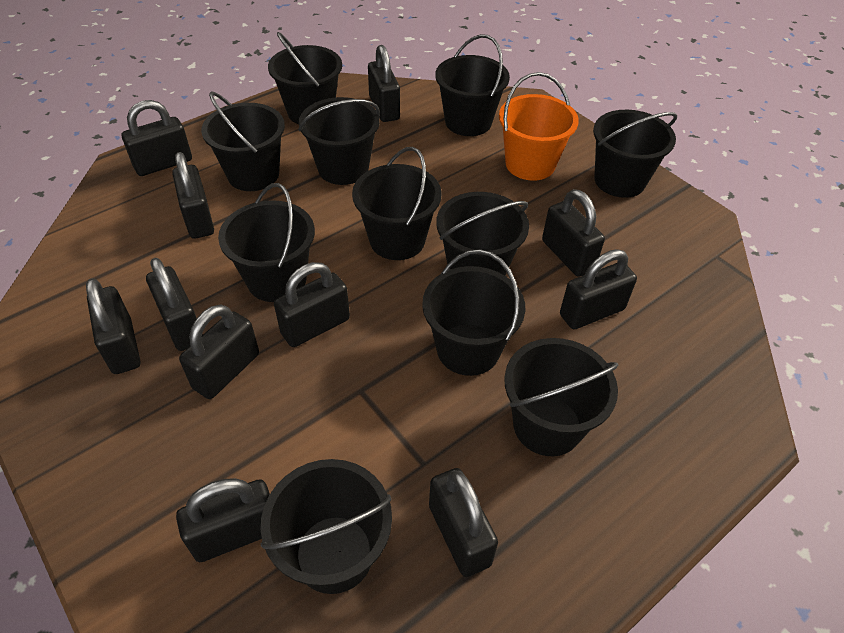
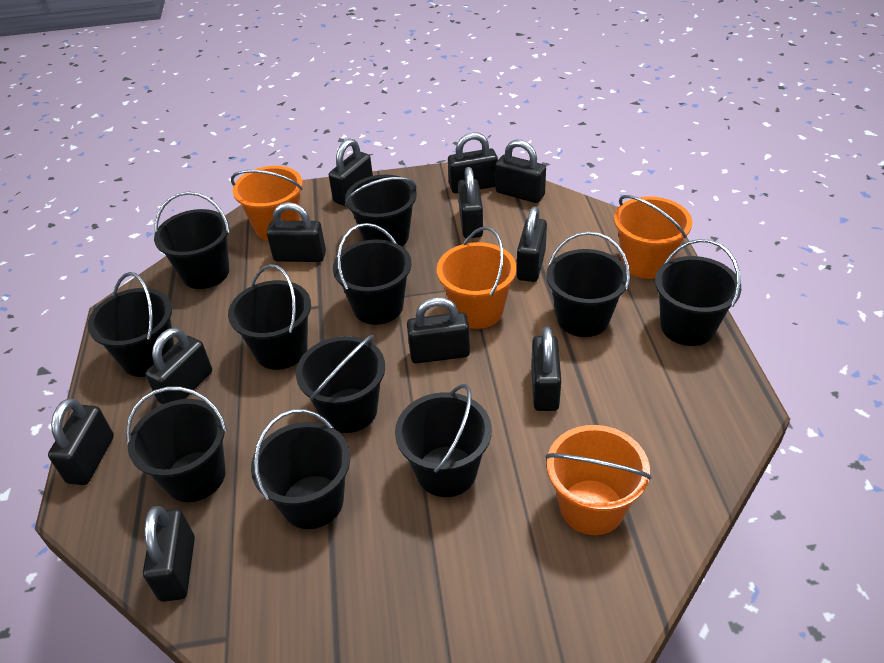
orange bucket: [499,72,579,181] = 1 -> [231,166,303,240] [437,226,517,329] [546,425,652,535] [614,195,693,279] = 4

